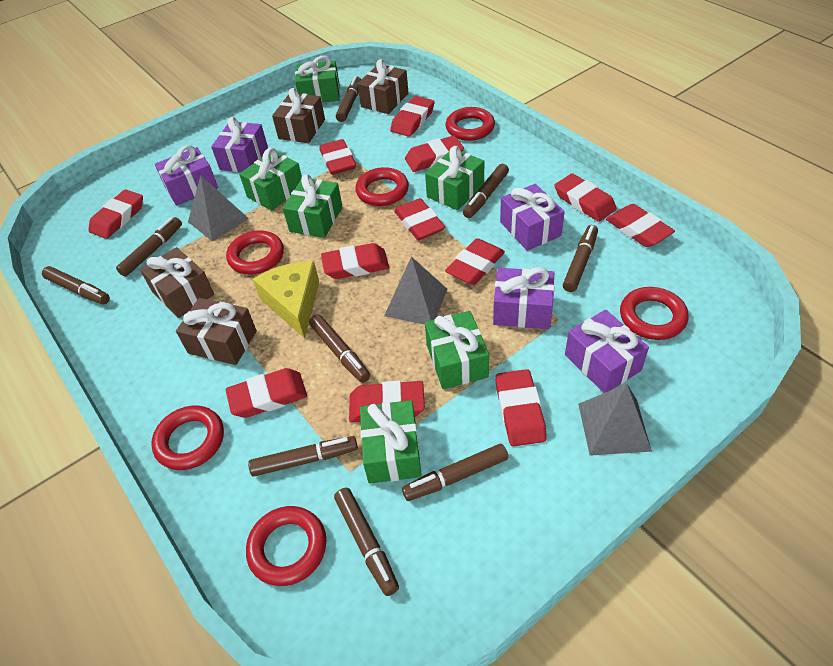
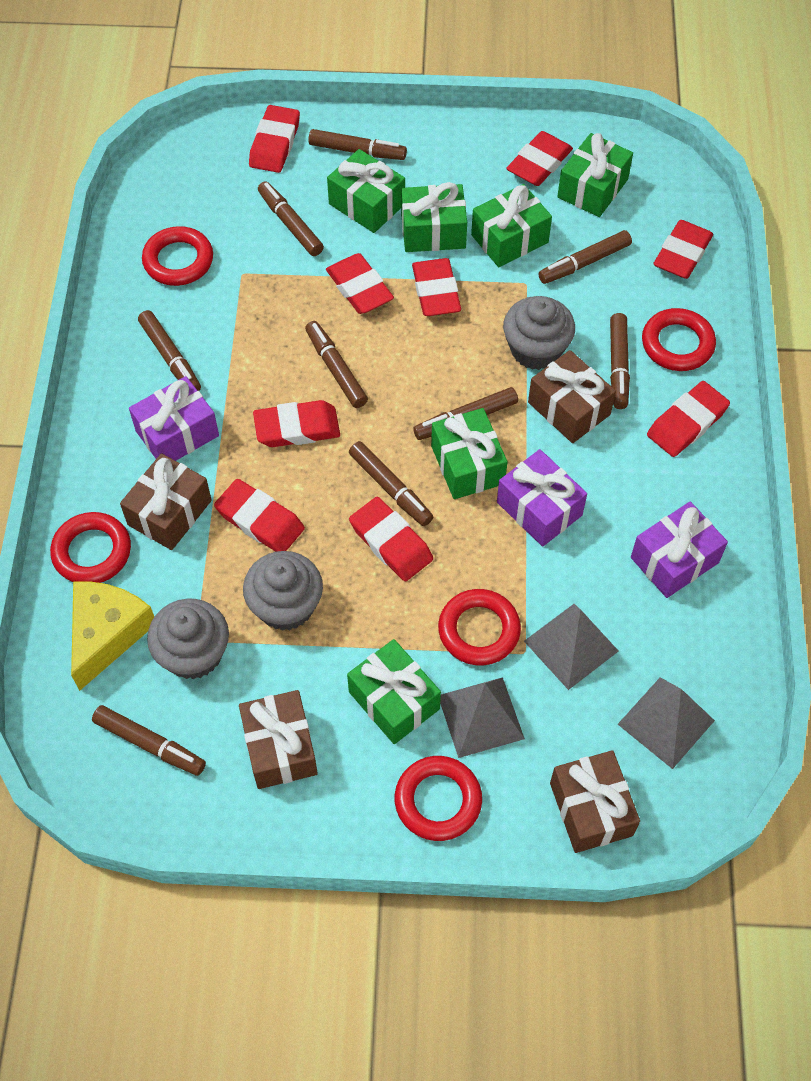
grey cupcake: none = 0 -> [147,599,229,680] [243,551,323,631] [503,296,575,370] = 3
purple gift: [155,145,218,206] [211,117,268,172] [493,267,555,329] [500,184,565,251] [565,310,649,393] = 5 -> [129,376,219,461] [497,449,587,547] [631,502,728,598] = 3
red eraser: [89,189,143,239] [226,368,307,418] [319,139,356,175] [321,243,389,279] [349,381,425,422] [390,96,435,137] [394,198,445,240] [405,135,464,172] [445,238,505,285] [495,369,547,446] [554,173,617,222] [606,204,675,247] = 12 -> [214,479,305,552] [249,105,300,173] [253,400,340,447] [326,253,394,314] [349,497,433,581] [412,258,461,316] [506,131,573,186] [647,381,730,457] [653,220,713,279] = 9
red ring: [151,405,224,470] [226,230,284,275] [246,506,326,586] [355,167,409,206] [446,107,495,141] [620,287,689,340] = 6 -> [50,512,131,583] [142,226,213,286] [395,756,482,841] [438,589,521,665] [642,308,716,371] = 5

